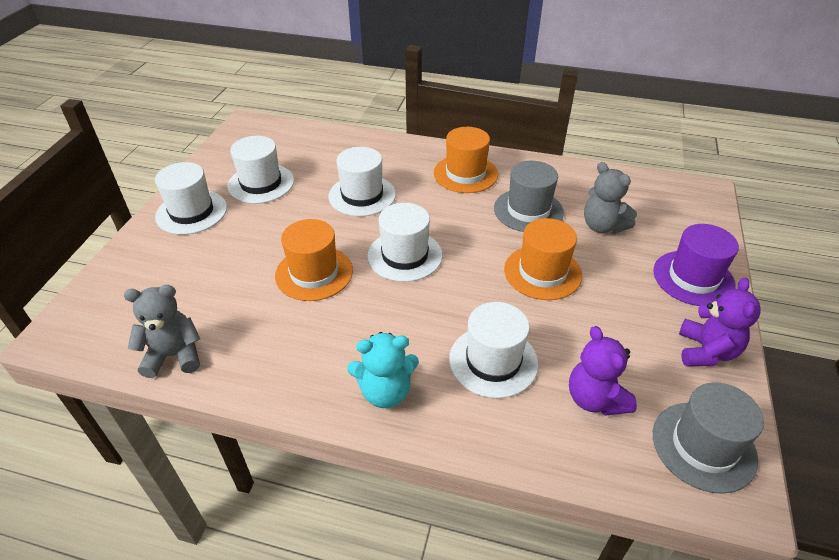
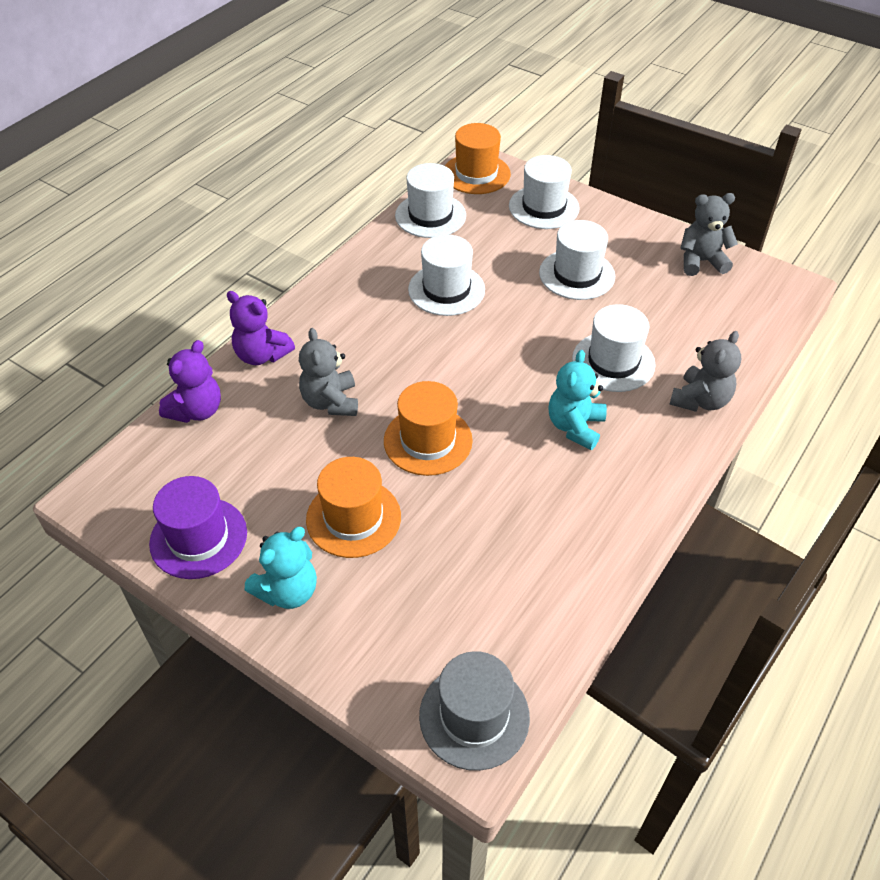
grey hat: [494,161,564,232] [653,382,764,494] = 2 -> [419,651,530,771] = 1
grey teddy bear: [124,285,200,378] [584,162,637,234] = 2 -> [299,328,358,416] [669,331,741,412] [681,193,738,276] = 3
turquoise teddy bear: [347,332,419,408] = 1 -> [245,527,317,609] [548,350,607,450] = 2

